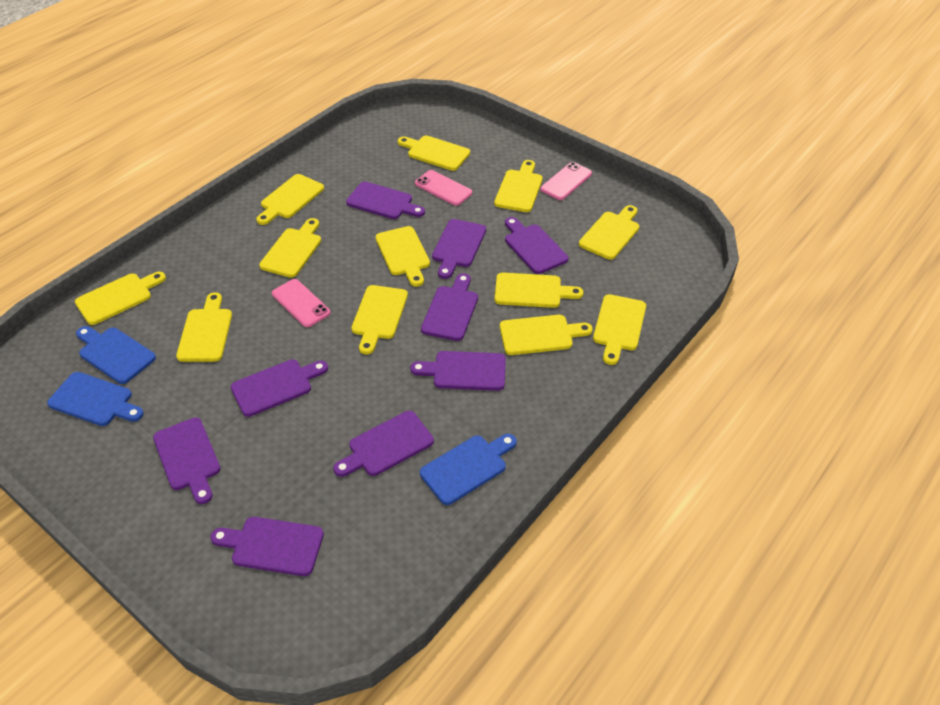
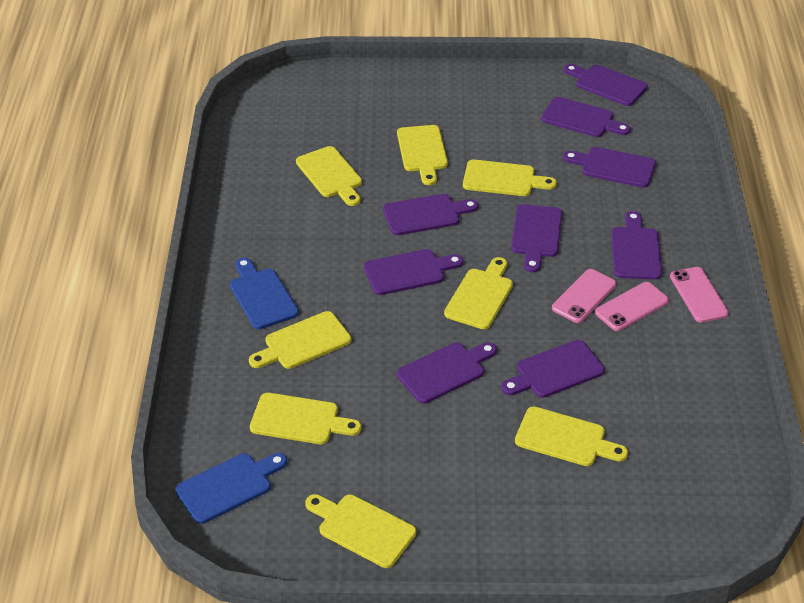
blue cutting board: [47,372,144,426] [76,326,156,384] [420,434,517,505] = 3 -> [175,453,287,524] [230,258,299,329] = 2
yellow cutting board: [75,272,166,325] [176,292,232,362] [256,174,324,225] [259,218,321,278] [351,285,408,354] [375,226,430,287] [398,135,470,171] [494,160,543,212] [495,273,583,308] [500,315,593,355] [579,205,639,260] [593,294,646,365] = 12 -> [249,311,351,369] [250,393,361,444] [296,146,362,206] [305,494,416,568] [397,125,448,185] [444,257,513,329] [463,159,557,196] [515,406,628,466] = 8

